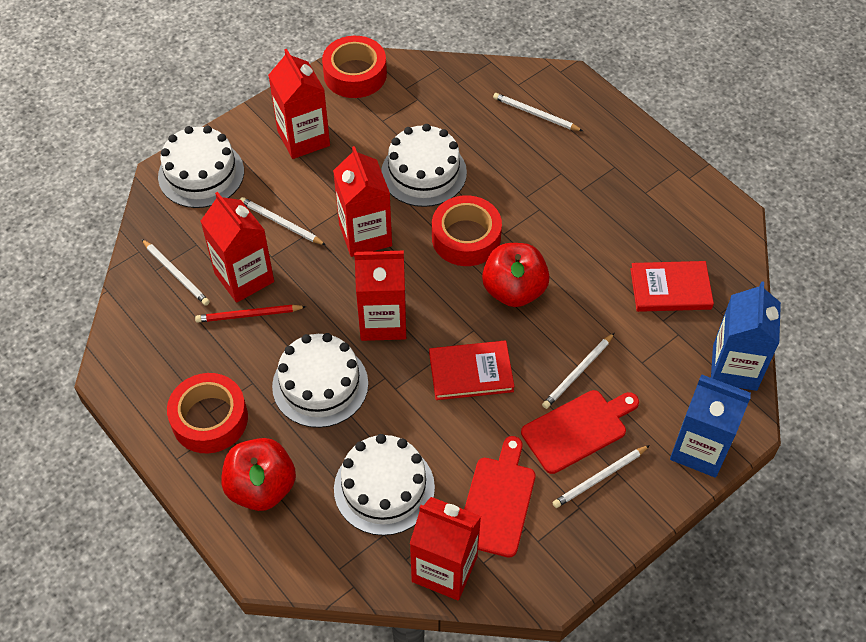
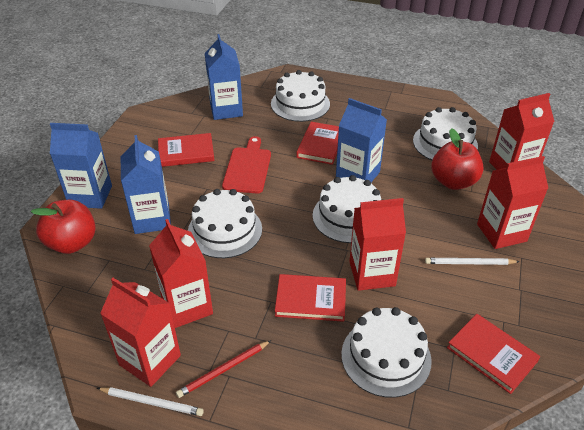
blue carton: [670,375,751,478] [711,281,781,391] = 2 -> [50,123,112,209] [121,135,171,234] [205,34,243,120] [336,98,387,182] = 4
red book: [429,341,515,400] [630,261,714,312] = 2 -> [158,133,215,167] [275,274,346,322] [296,122,339,165] [447,314,540,394] = 4
red cutting board: [464,436,536,558] [521,390,639,474] = 2 -> [222,136,271,193] = 1
red tape: [167,373,248,453] [322,36,387,98] [432,195,502,266] = 3 -> none = 0
white cake: [158,126,244,208] [272,333,368,428] [334,434,435,536] [381,124,467,207] = 4 -> [188,189,262,258] [271,70,330,122] [313,175,381,243] [341,307,432,398] [413,107,478,160] = 5
white pencil: [142,239,210,306] [240,197,326,245] [493,93,583,131] [542,333,614,409] [552,445,650,508] = 5 -> [97,387,204,416] [425,258,519,265] = 2

